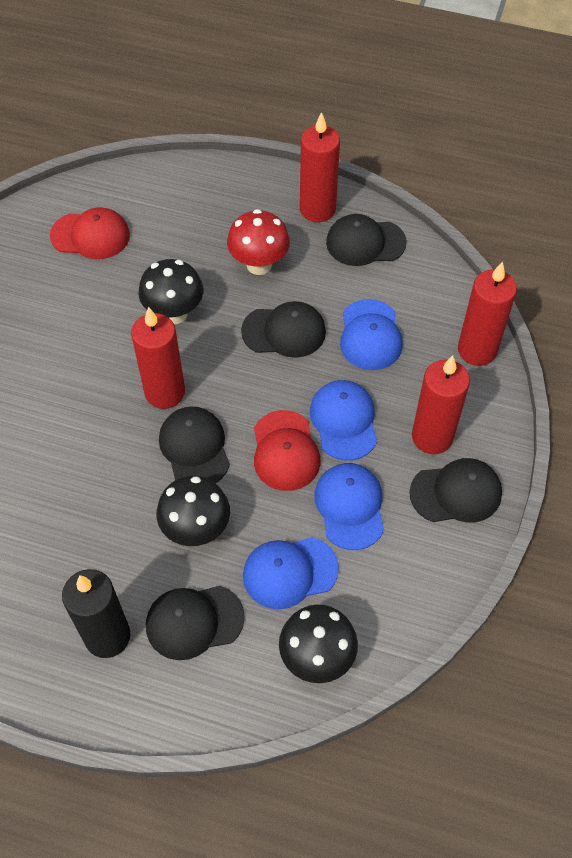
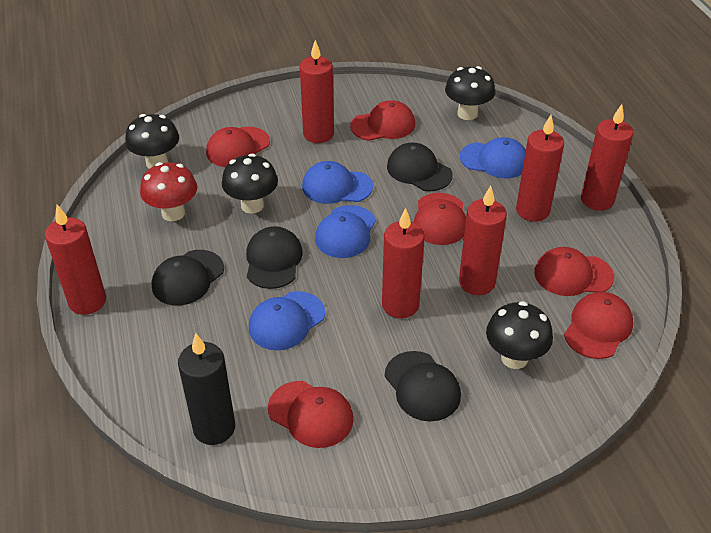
black cap: [146,586,245,660] [159,406,230,483] [241,301,326,358] [326,214,407,266] [409,458,502,523] = 5 -> [152,250,224,306] [246,226,303,289] [385,351,461,422] [387,143,453,191] = 4
black mushroom: [139,259,203,324] [157,476,230,546] [279,605,358,683] = 3 -> [125,114,179,169] [222,154,278,214] [445,66,495,120] [486,301,553,369] = 4
red candle: [131,307,185,409] [300,112,340,222] [412,355,470,454] [458,261,517,366] = 4 -> [45,205,106,315] [300,40,334,143] [382,208,424,318] [459,185,507,295] [516,115,564,222] [581,104,633,211] = 6
red cap: [50,207,130,259] [254,410,321,491] = 2 -> [206,127,270,167] [268,381,353,448] [350,100,415,141] [413,193,466,245] [534,247,614,296] [564,292,633,359] = 6

